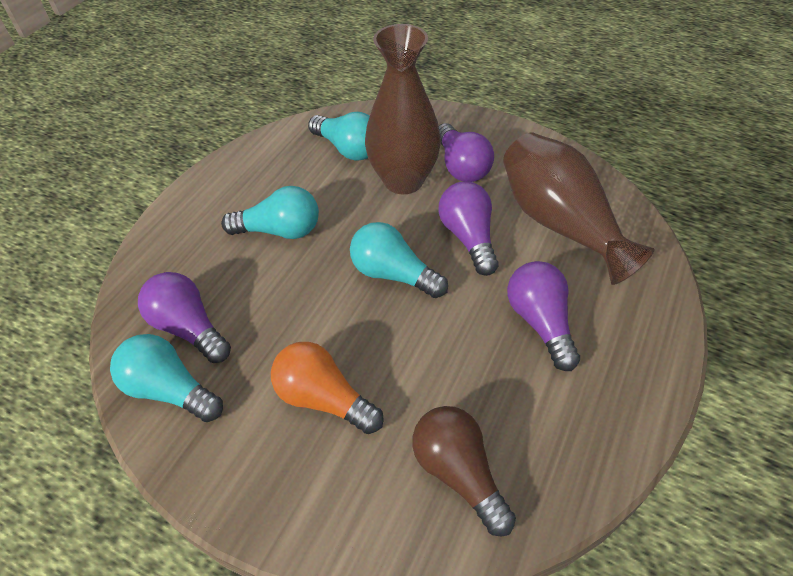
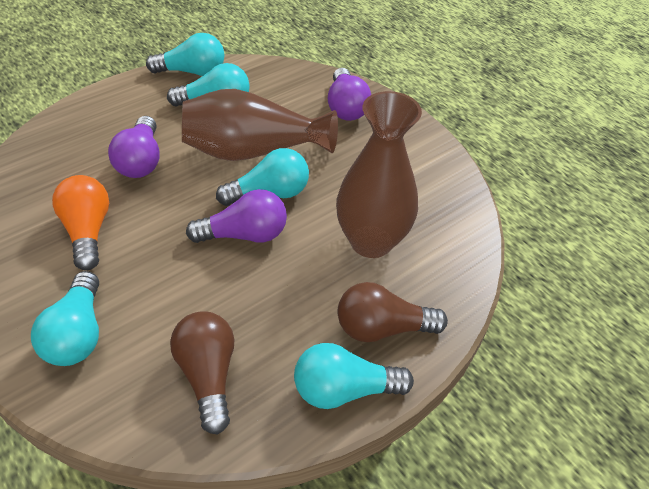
brown light bulb: [412,406,516,536] = 1 -> [170,312,235,435] [338,282,448,342] = 2
purple light bulb: [138,272,231,363] [439,123,494,182] [439,181,498,276] [507,261,580,371] = 4 -> [108,116,160,178] [186,189,287,243] [328,68,371,121] = 3
turquoise light bulb: [110,334,223,422] [221,186,319,239] [308,112,370,161] [350,222,448,298] = 4 -> [31,271,99,366] [146,33,224,76] [167,63,250,107] [216,148,309,206] [294,343,414,409] = 5

